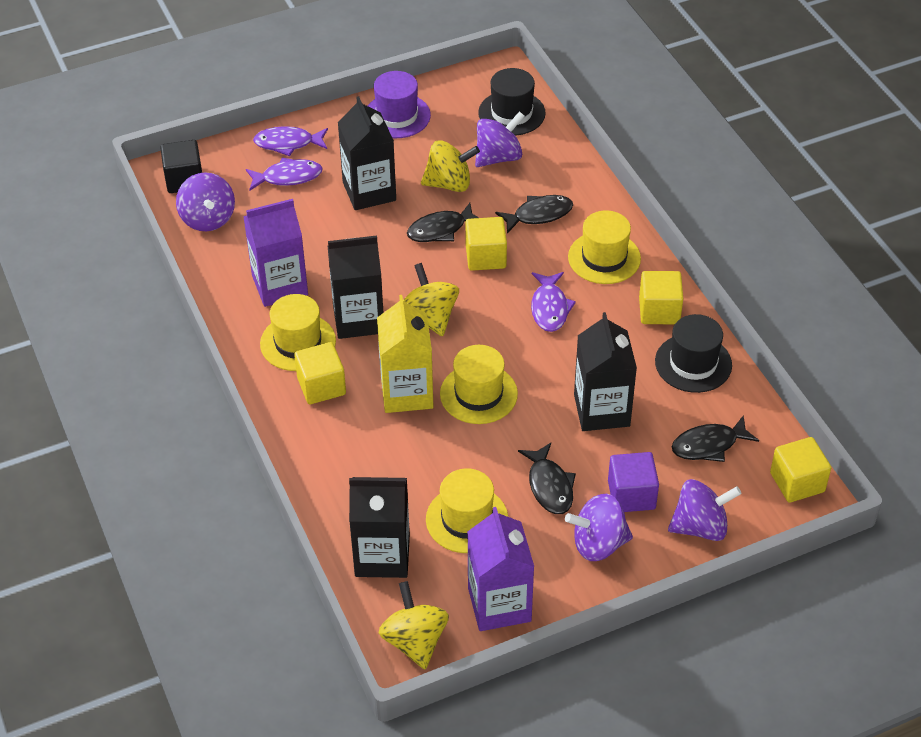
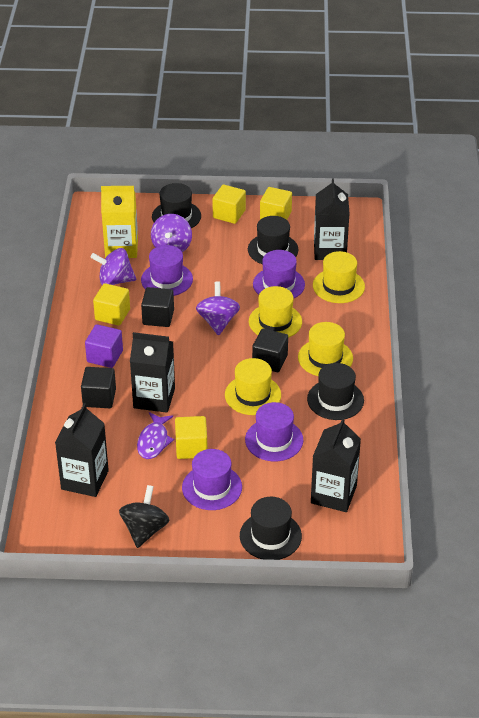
black cube: [160,140,202,193] = 1 -> [81,367,116,408] [141,287,174,327] [252,329,288,372] = 3
black fish: [407,203,479,242] [495,195,573,233] [518,443,576,514] [672,415,759,462] = 4 -> none = 0
black hat: [478,68,546,136] [655,314,732,393] = 2 -> [152,183,201,228] [240,497,302,560] [248,216,299,264] [307,363,364,420] = 4
black spinning top: none = 0 -> [119,485,170,548] = 1
purple carton: [243,199,308,307] [467,507,534,631] = 2 -> none = 0
purple fish: [246,157,323,190] [253,126,328,156] [531,272,576,332] = 3 -> [137,412,174,459] = 1
purple hat: [367,71,431,138] = 1 -> [141,245,193,296] [182,449,242,510] [245,402,303,461] [253,250,305,298] = 4
purple spinning top: [176,172,235,231] [475,111,525,167] [565,494,633,561] [668,479,742,541] = 4 -> [90,248,136,285] [151,214,192,253] [196,281,240,335] = 3
yellow spinning top: [379,581,449,669] [403,263,459,336] [421,140,480,192] = 3 -> none = 0

